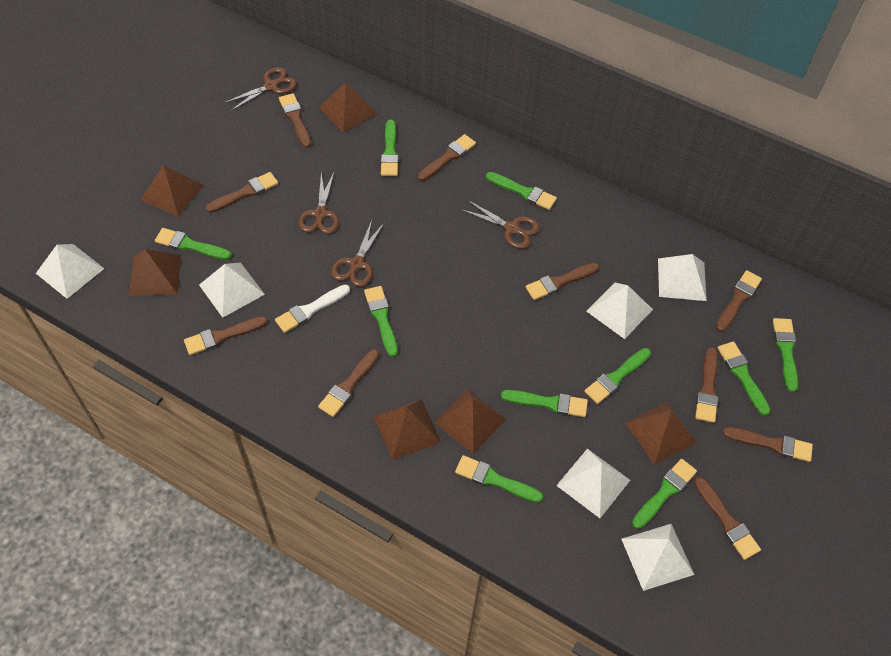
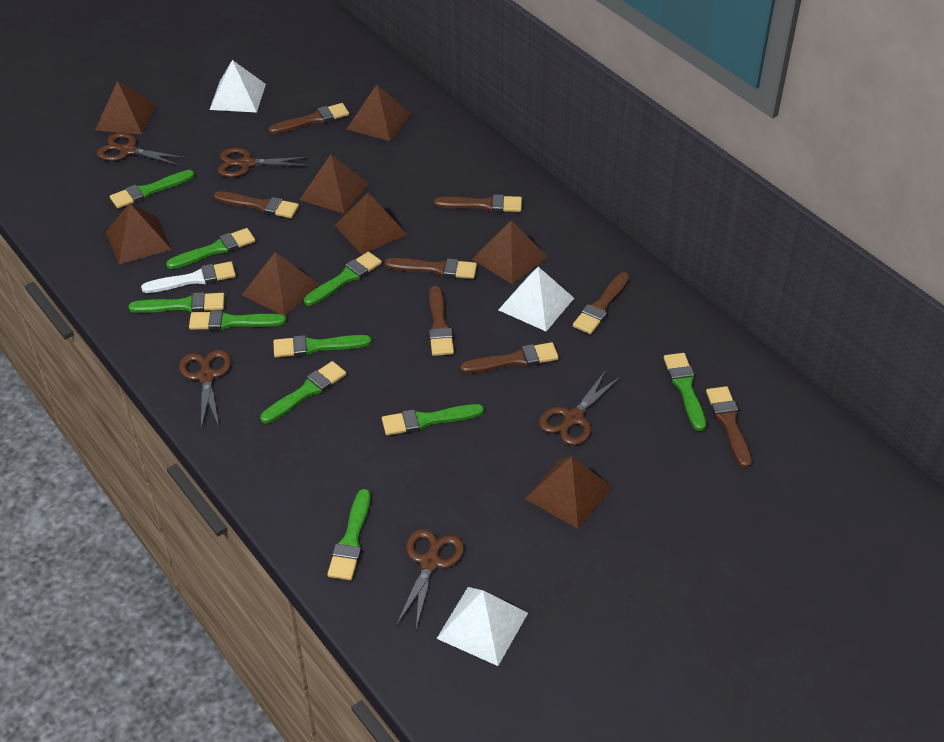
brown brush: [184,316,268,355] [206,172,278,213] [279,93,311,148] [318,349,379,417] [418,134,476,181] [526,263,599,300] [694,477,761,560] [695,347,719,423] [716,270,762,332] [723,427,813,462] = 10 -> [214,191,299,218] [268,103,349,134] [385,258,477,279] [429,286,454,356] [434,194,522,212] [460,342,559,373] [573,272,630,334] [706,386,752,468] = 8
brown pyramid: [129,249,181,296] [141,165,204,217] [319,82,377,133] [374,399,441,460] [434,389,506,454] [625,402,697,465] = 6 -> [95,81,156,134] [106,203,172,264] [242,252,319,316] [300,155,369,214] [335,193,407,255] [347,85,411,141] [472,221,548,284] [525,456,612,529] = 8
brown scissors: [224,67,297,111] [298,171,339,234] [331,220,384,287] [461,200,540,249] = 4 -> [97,132,186,166] [179,350,231,428] [218,148,308,177] [397,529,464,629] [539,370,621,445] = 5
white pyramid: [36,244,105,299] [199,262,265,318] [556,449,630,518] [586,283,653,339] [622,524,694,591] [658,254,707,301] = 6 -> [210,60,266,112] [436,587,528,666] [499,267,574,331] = 3

